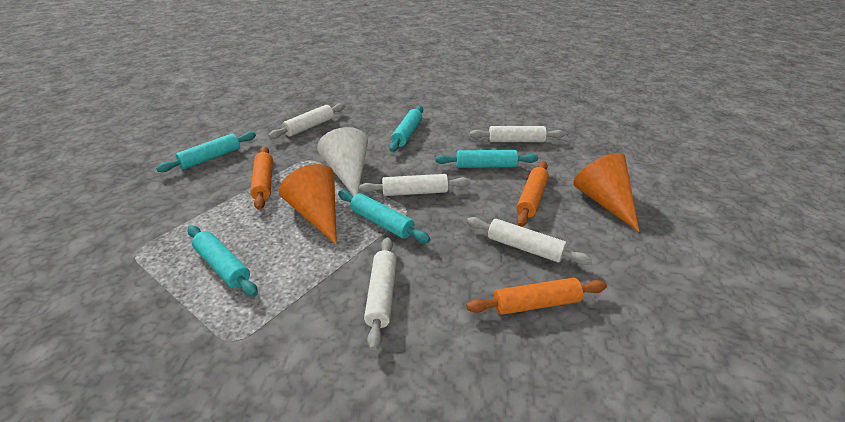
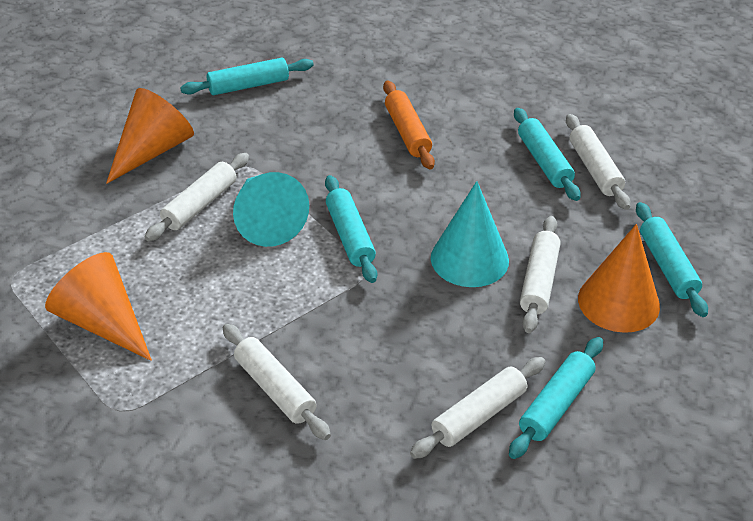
orange cone: [279,164,337,244] [573,153,639,232] = 2 -> [45,252,152,361] [106,88,194,184] [578,224,660,333] = 3
orange rolling pin: [250,146,273,210] [467,278,607,315] [516,161,549,227] = 3 -> [383,81,435,169] = 1
turquoise cone: none = 0 -> [233,172,309,247] [431,181,509,287] = 2
white cone: [317,127,368,196] = 1 -> none = 0

